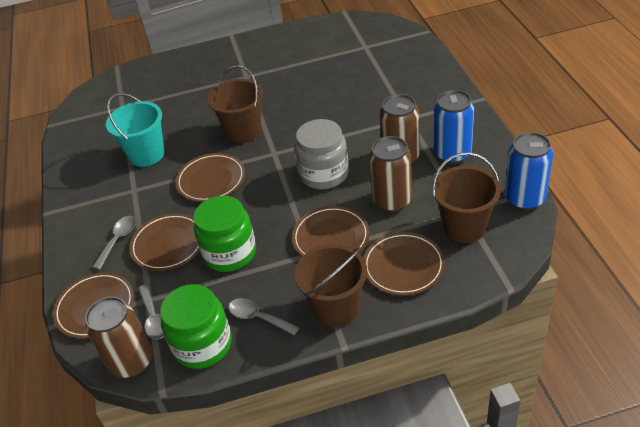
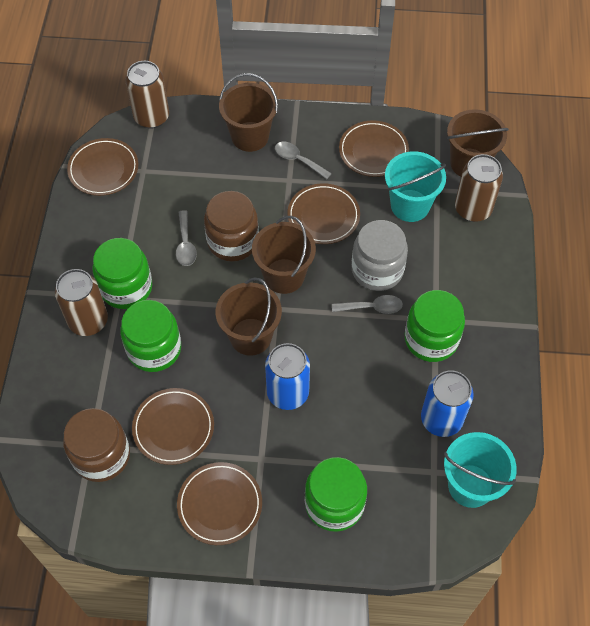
brown bucket: [208,65,263,143] [295,244,367,327] [432,152,501,243] = 3 -> [216,277,282,356] [219,73,278,152] [252,216,316,294] [447,109,509,177] = 4
brown jar: none = 0 -> [63,408,130,482] [204,191,259,262] = 2
green jar: [160,284,232,369] [194,196,256,272] = 2 -> [93,238,152,309] [120,300,181,372] [305,457,367,532] [405,290,465,362] = 4
turquoise bucket: [106,93,165,167] = 1 -> [385,151,446,222] [444,432,517,508] = 2

